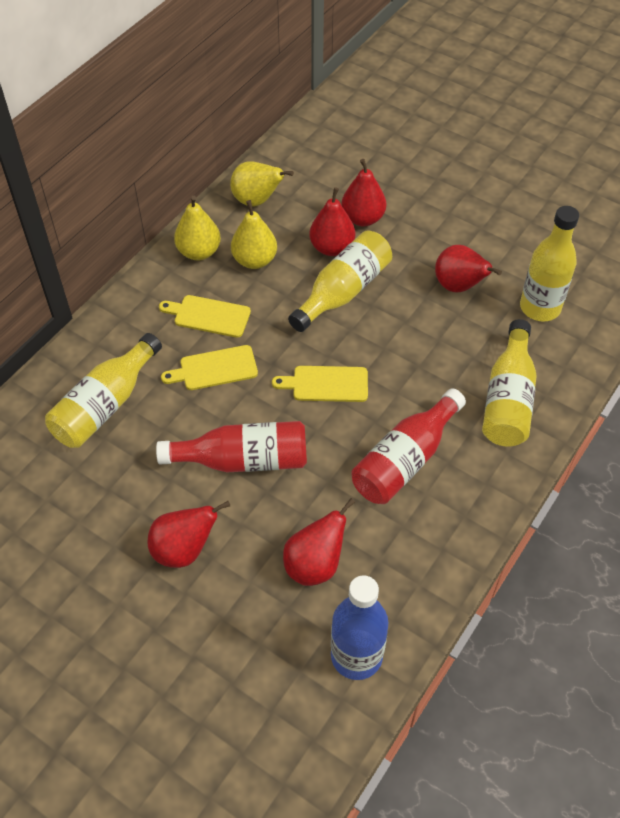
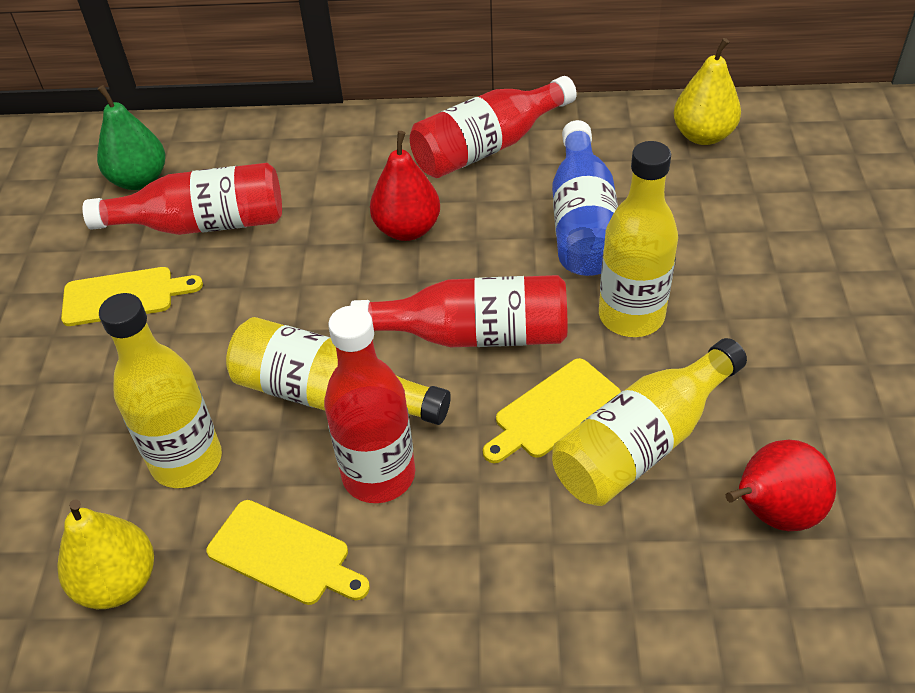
green pear: none = 0 -> [97,85,165,190] = 1
red bottle: [156,421,307,473] [351,388,466,504] = 2 -> [82,163,282,235] [324,306,415,503] [350,275,567,347] [410,76,577,178] = 4
red pear: [147,501,230,568] [283,498,355,586] [309,187,355,256] [341,159,386,226] [435,245,502,292] = 5 -> [370,131,440,241] [726,440,836,531] = 2
yellow pear: [174,196,221,260] [230,161,294,207] [231,200,277,269] = 3 -> [57,500,154,609] [674,38,741,145] = 2

